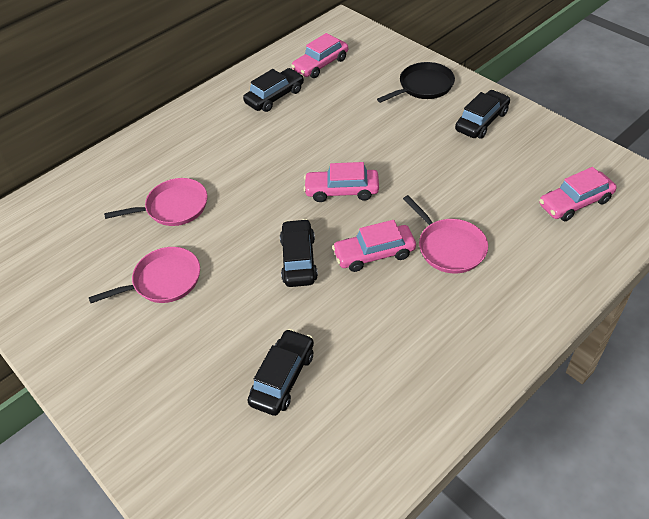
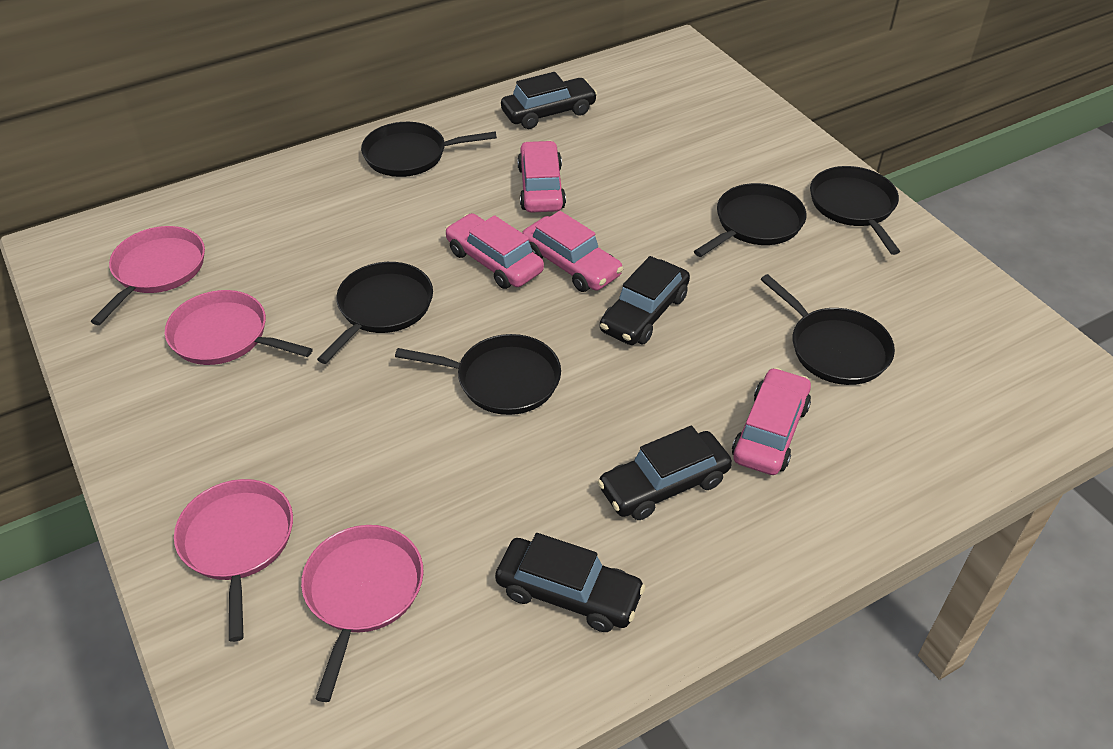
black pan: [377,62,455,103] = 1 -> [317,262,433,364] [361,122,497,177] [395,334,561,415] [694,183,806,257] [761,274,895,385] [810,166,900,255] = 6
pink pan: [89,247,200,303] [104,178,208,226] [403,195,488,273] = 3 -> [91,226,205,325] [165,290,313,365] [174,479,293,642] [301,525,424,702] = 4

